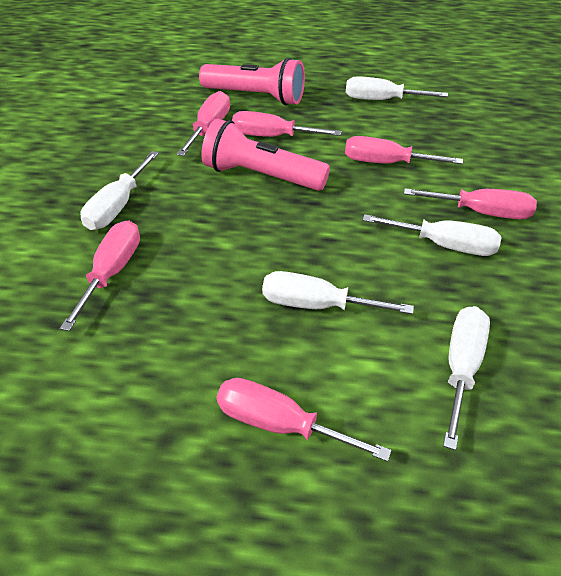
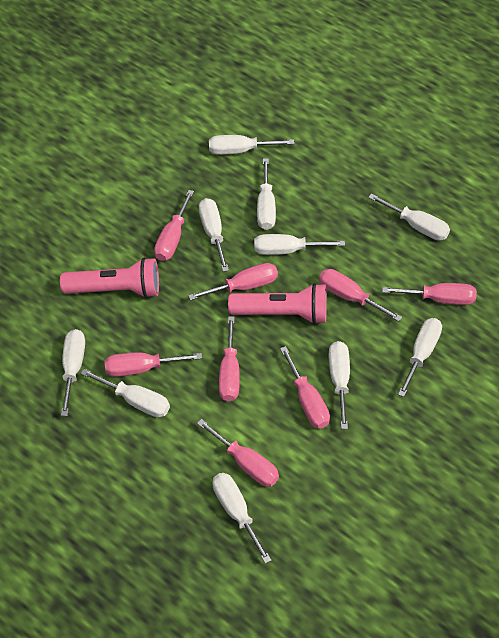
pink screwdriver: [60,220,140,331] [177,91,230,156] [217,378,391,462] [232,111,342,137] [345,136,463,164] [404,188,537,219] = 6 -> [105,352,202,377] [154,190,194,261] [188,263,278,301] [197,419,279,487] [219,316,240,402] [280,346,330,429] [319,269,402,322] [382,283,477,305] = 8
white screwdriver: [80,151,159,230] [262,271,414,314] [346,76,448,100] [362,214,502,256] [443,306,490,450] = 5 -> [61,329,85,416] [80,369,170,417] [199,198,229,272] [209,135,294,155] [212,473,272,564] [254,234,345,255] [257,158,276,230] [329,341,350,429] [368,194,450,240] [398,318,442,397] = 10

